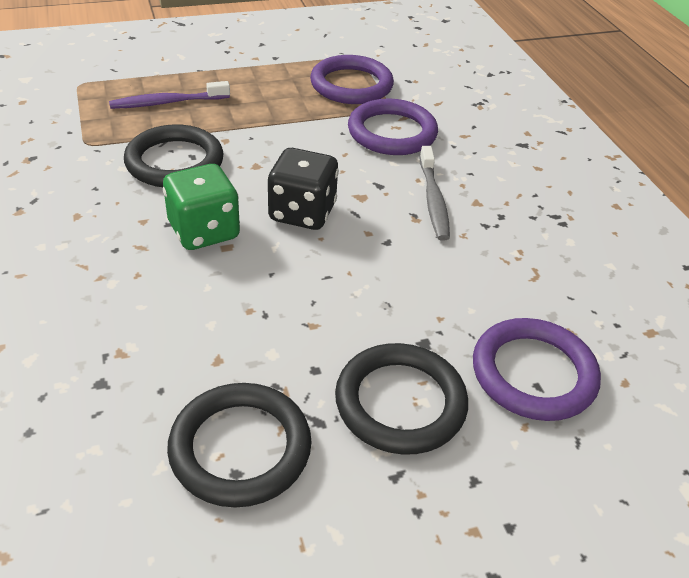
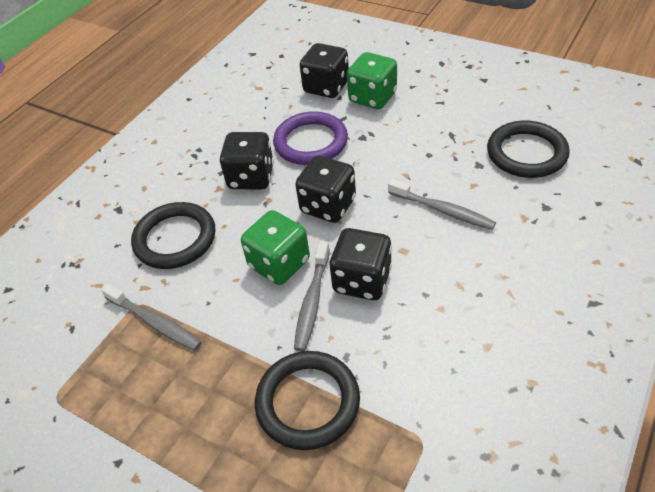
black dice: [267,148,339,230] = 1 -> [220,132,274,189] [295,156,356,223] [300,43,349,98] [329,228,392,300] = 4
green dice: [163,164,240,250] = 1 -> [241,210,310,285] [347,52,397,109] = 2
grey toothbrush: [420,146,450,241] = 1 -> [101,283,202,351] [294,241,330,351] [388,179,496,230] = 3
purple ring: [310,55,394,104] [348,99,438,155] [473,318,601,421] = 3 -> [273,111,348,165] = 1
purple toothbrush: [109,81,230,109] = 1 -> none = 0

